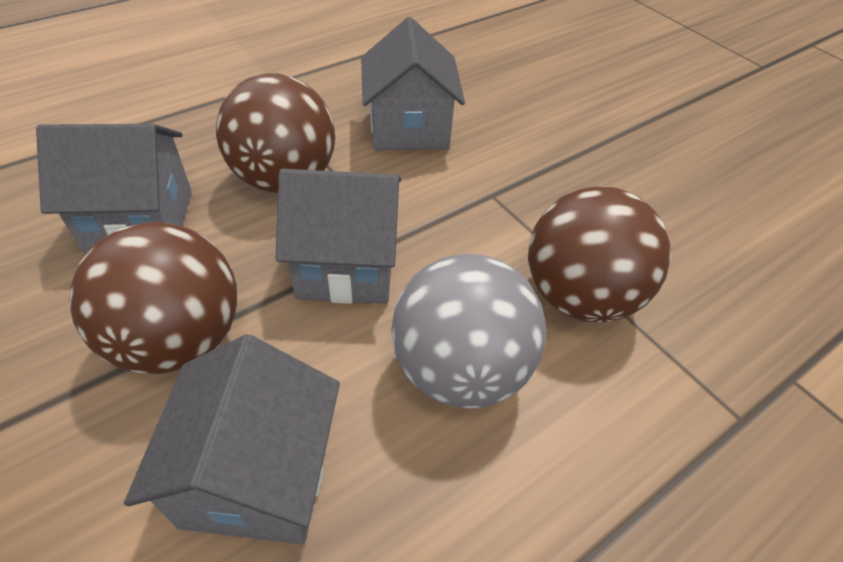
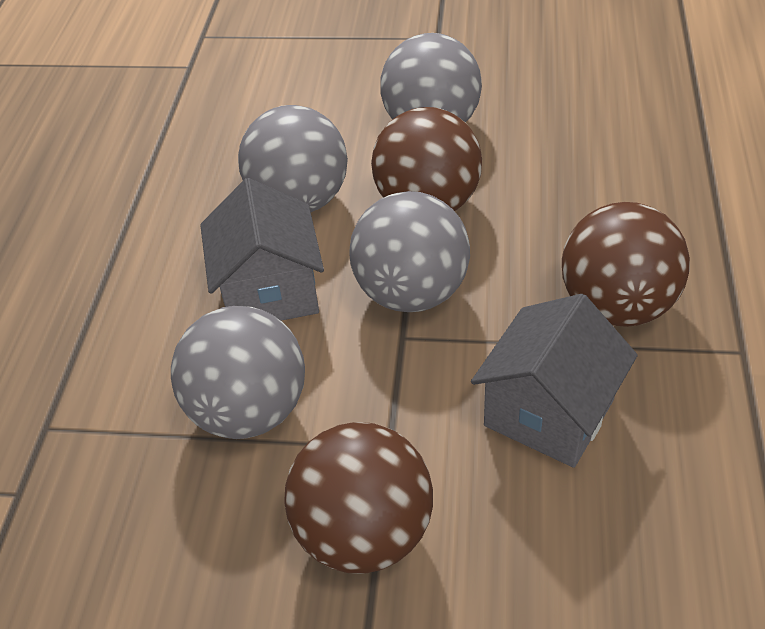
grey ball: [391,254,546,409] = 1 -> [171,306,305,439] [238,105,348,212] [349,191,470,312] [380,33,482,123] = 4
grey house: [36,124,192,254] [124,334,340,544] [276,169,401,304] [361,17,465,150] = 4 -> [200,178,324,321] [471,294,638,468] = 2

